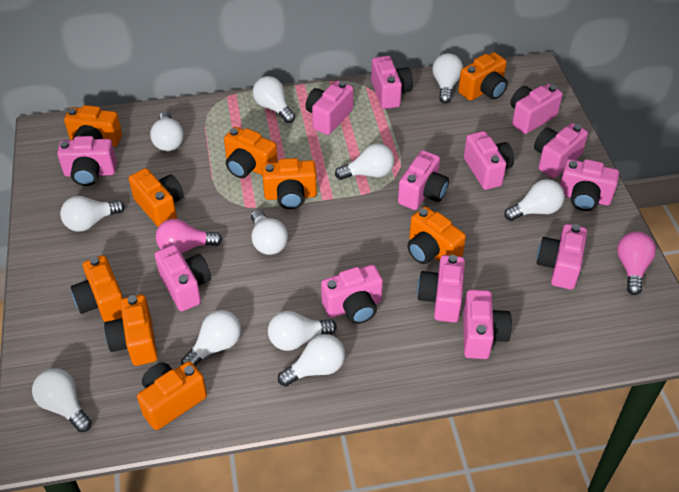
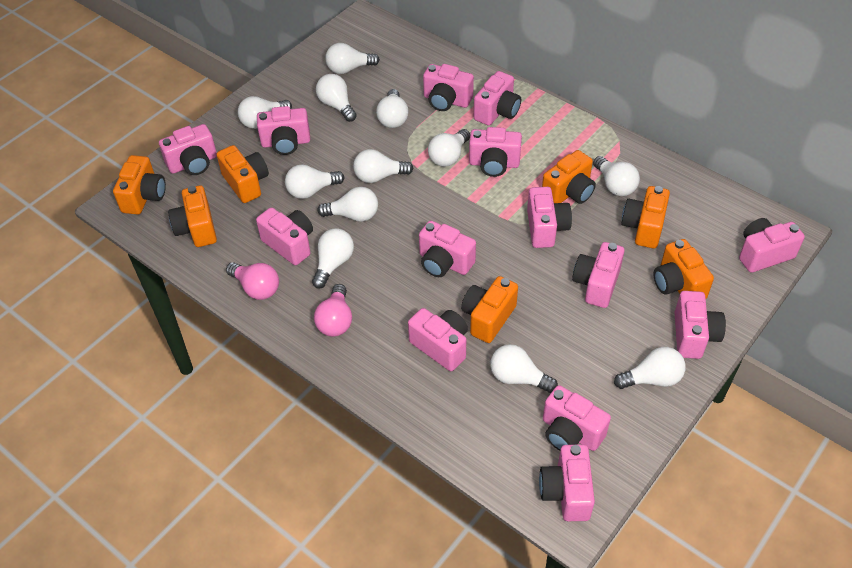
orange camera: [64,105,122,147] [71,255,123,322] [104,295,158,366] [129,168,184,227] [137,361,207,430] [224,127,278,178] [262,158,317,209] [407,207,466,264] [458,52,508,101] = 9 -> [113,155,166,215] [168,185,217,247] [217,145,269,203] [461,276,518,343] [542,150,596,204] [621,186,670,248] [653,239,714,298] = 7
pink camera: [57,136,117,186] [155,245,211,311] [306,81,353,135] [321,265,383,324] [371,56,413,109] [398,150,449,210] [417,255,465,323] [463,289,512,359] [464,131,514,190] [510,84,563,134] [534,123,588,178] [537,224,587,290] [560,159,619,211] = 13 -> [159,124,217,175] [256,207,313,265] [257,106,310,155] [408,308,468,371] [419,221,476,277] [423,64,474,111] [469,127,522,177] [474,71,521,125] [527,187,572,248] [539,445,595,521] [543,385,611,451] [572,242,625,308] [675,291,726,359] [739,218,805,273] = 14
white light bulb: [32,368,92,432] [60,196,125,232] [150,112,184,151] [181,310,241,366] [251,209,288,255] [253,76,295,123] [268,311,337,351] [278,334,345,386] [335,144,394,180] [432,53,463,103] [504,179,565,221] = 11 -> [238,96,292,129] [285,164,344,199] [312,228,354,289] [316,74,357,122] [318,187,378,222] [325,43,380,74] [353,149,413,183] [376,89,408,128] [428,129,470,167] [490,344,558,393] [593,156,640,196] [614,347,686,389] = 12

